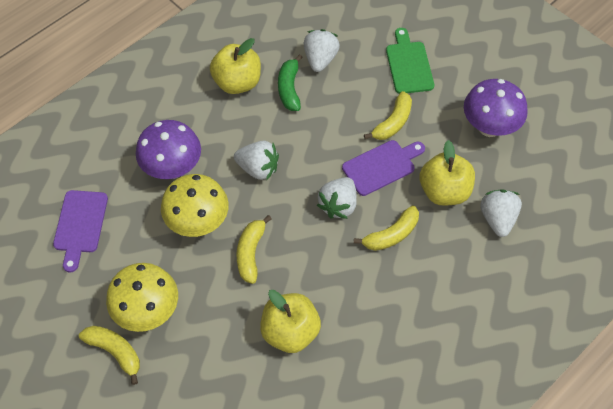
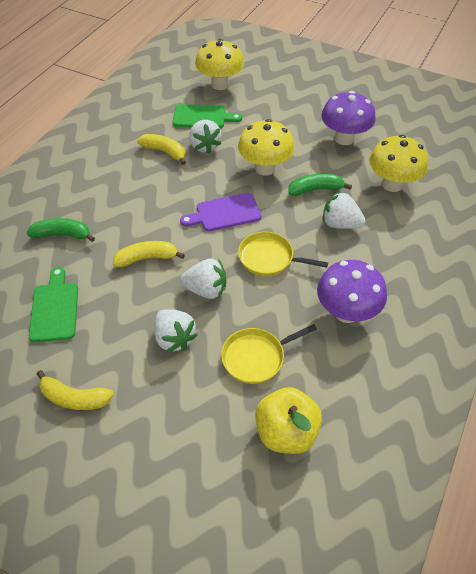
green banana: [278,54,303,111] = 1 -> [27,218,95,242] [288,174,352,196] = 2
green cutting board: [386,28,434,94] = 1 -> [29,267,78,343] [172,104,242,128] = 2
purple cutting board: [53,190,108,272] [342,140,425,196] = 2 -> [180,193,261,231] = 1
yellow apple: [210,38,261,94] [260,290,321,353] [420,140,475,206] = 3 -> [255,387,322,454] = 1
yellow banana: [79,326,140,385] [237,215,272,284] [354,206,419,251] [364,91,412,140] = 4 -> [37,370,114,410] [113,241,185,267] [137,134,186,165] = 3
yellow mushroom: [106,263,178,332] [161,174,229,237] = 2 -> [195,39,244,90] [238,119,295,176] [369,135,428,192] = 3
yellow pan: none = 0 -> [221,324,317,384] [238,232,328,276] = 2

